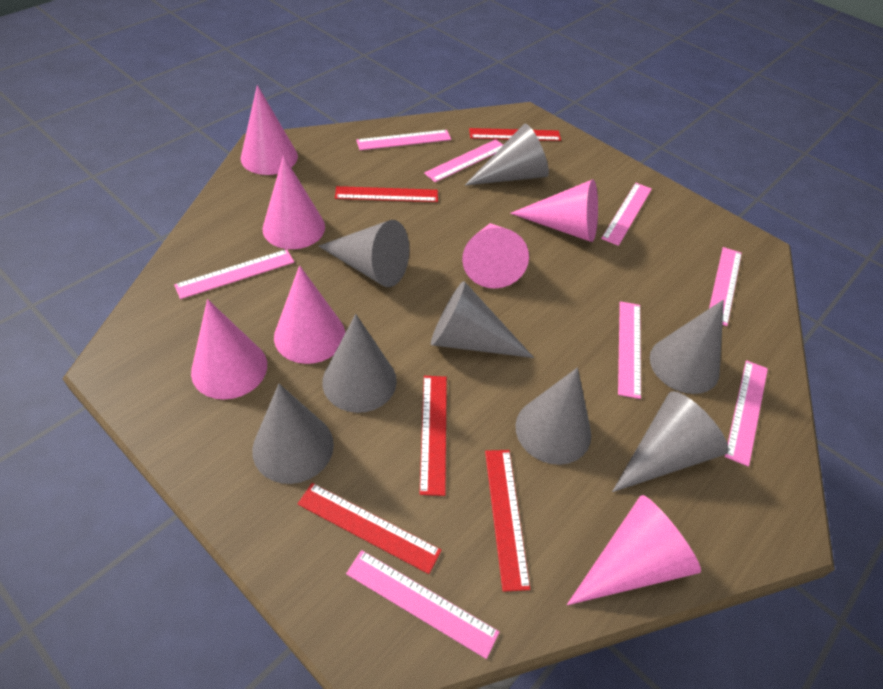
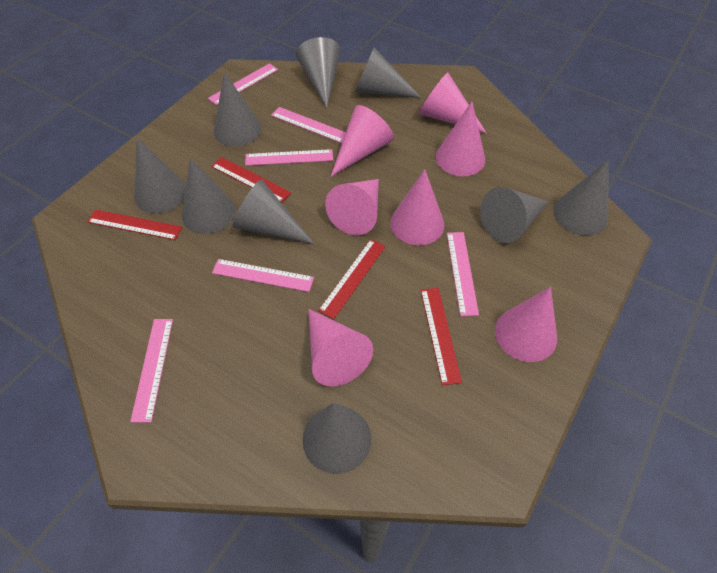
grey cone: [252,384,334,484] [319,220,409,287] [322,314,397,413] [431,281,534,358] [465,123,549,186] [516,368,591,465] [612,391,729,492] [650,300,724,394] = 8 -> [134,138,186,213] [182,158,236,234] [214,72,262,147] [233,179,315,244] [296,37,341,108] [303,403,371,474] [355,48,422,98] [480,187,549,243] [553,159,609,235] = 9
pink ruler: [174,249,294,299] [346,550,500,659] [356,130,451,150] [424,139,503,182] [601,183,652,246] [618,301,641,399] [709,247,742,326] [725,360,768,467] = 8 -> [130,319,173,422] [208,63,278,105] [212,259,314,292] [245,149,333,166] [271,107,346,143] [447,232,479,316] = 6
red ruler: [298,483,442,574] [335,186,438,202] [419,376,447,496] [469,128,561,141] [485,450,530,592] = 5 -> [87,210,182,240] [211,157,291,203] [318,239,386,319] [421,288,462,385] = 4

